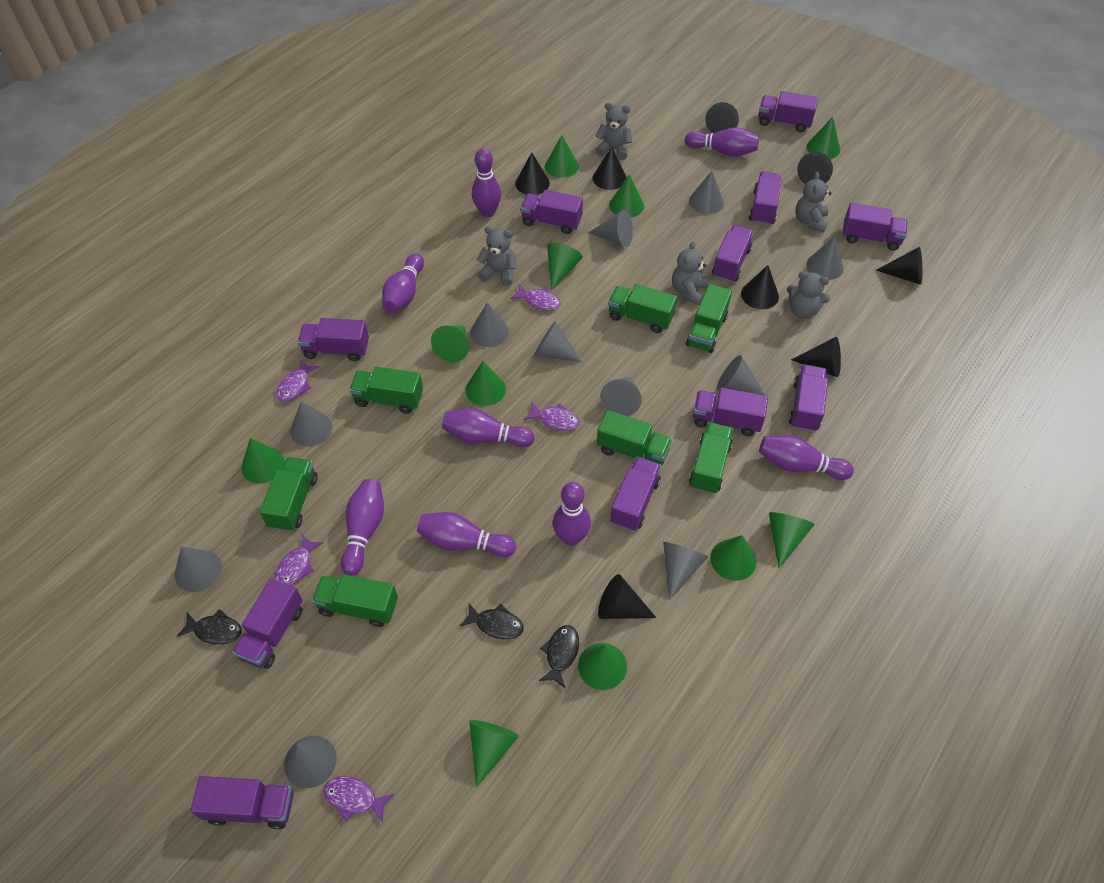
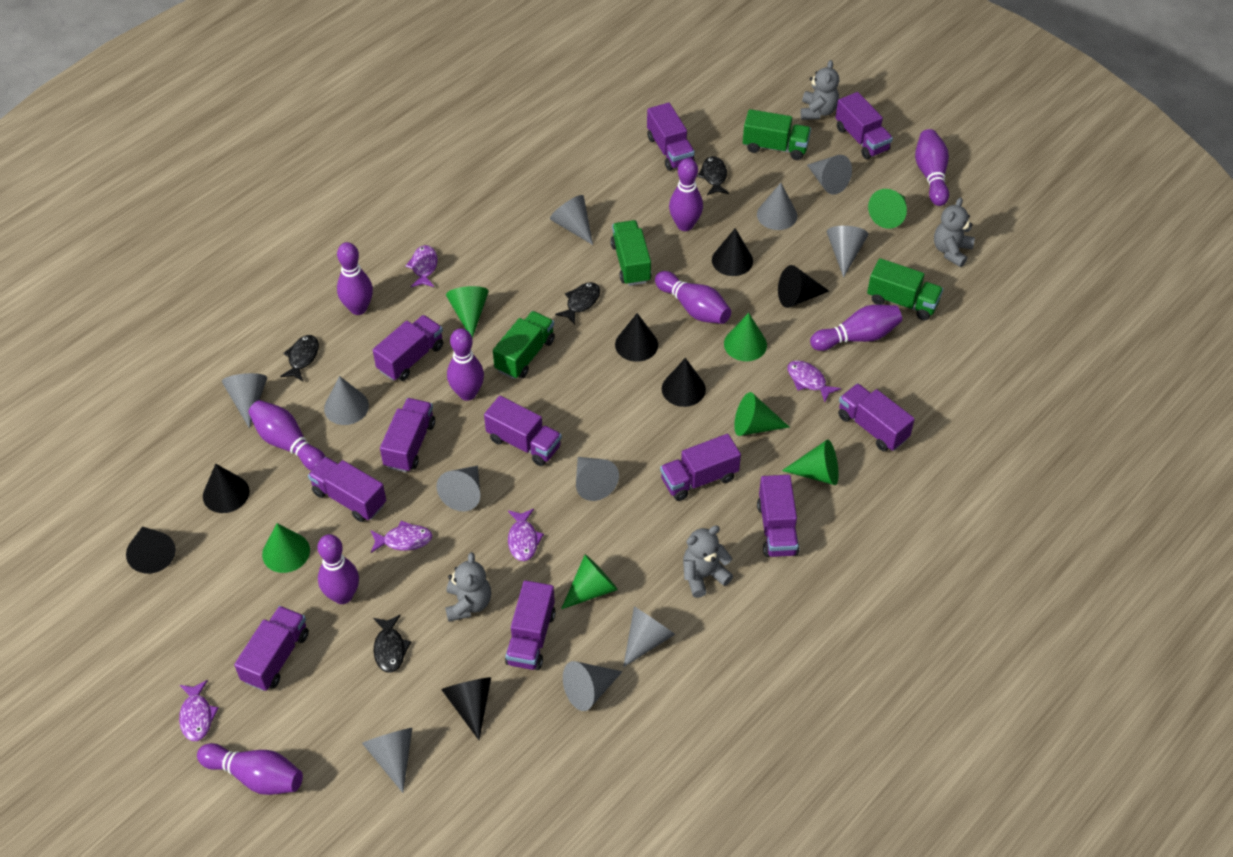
black cone: [515,152,550,195] [593,147,627,190] [598,574,656,619] [705,102,739,133] [741,265,779,309] [791,337,841,377] [797,152,833,184] [876,247,922,285] = 8 -> [126,526,176,573] [203,464,250,513] [441,677,491,740] [615,313,658,362] [662,358,706,407] [712,228,753,276] [778,265,829,308] = 7
black fish: [177,609,242,645] [460,603,524,639] [539,625,579,688] = 3 -> [280,335,319,381] [373,614,411,673] [555,282,600,325] [697,156,729,195] = 4
green cone: [241,438,285,484] [431,326,469,362] [465,361,506,406] [469,720,519,787] [545,135,579,178] [547,243,583,290] [578,643,627,690] [609,174,644,217] [710,535,757,581] [769,512,814,568] [807,117,840,159] = 11 -> [262,523,310,573] [446,286,489,338] [561,554,618,609] [724,313,767,361] [734,392,790,436] [782,440,839,485] [868,189,907,229] = 7
green truck: [260,457,318,532] [312,574,398,627] [349,367,423,414] [597,410,672,466] [608,284,677,333] [686,284,732,353] [689,422,733,494] = 7 -> [493,311,555,379] [610,220,651,286] [743,109,811,160] [867,258,943,320] = 4
grey teddy bear: [477,226,517,286] [595,103,632,160] [672,241,709,305] [787,271,830,319] [795,172,831,233] = 5 -> [445,552,491,622] [683,525,733,598] [801,60,839,120] [934,197,975,267] = 4
purple bowling pin: [341,479,384,576] [382,254,424,313] [417,512,516,557] [442,408,534,447] [472,148,501,217] [553,482,591,546] [685,127,759,157] [759,435,854,480] = 8 -> [197,743,303,795] [249,400,325,471] [317,534,359,604] [337,242,373,315] [447,328,484,401] [655,271,731,324] [669,158,703,231] [810,305,902,351] [915,129,949,206] = 9

